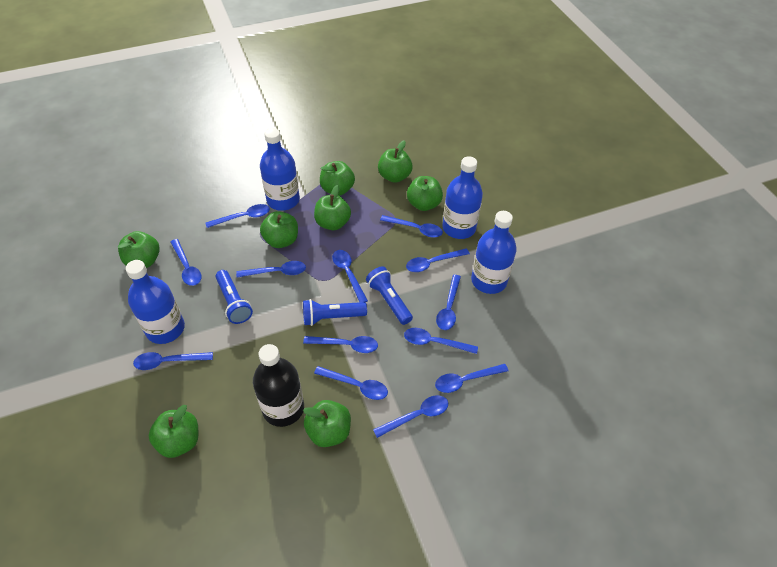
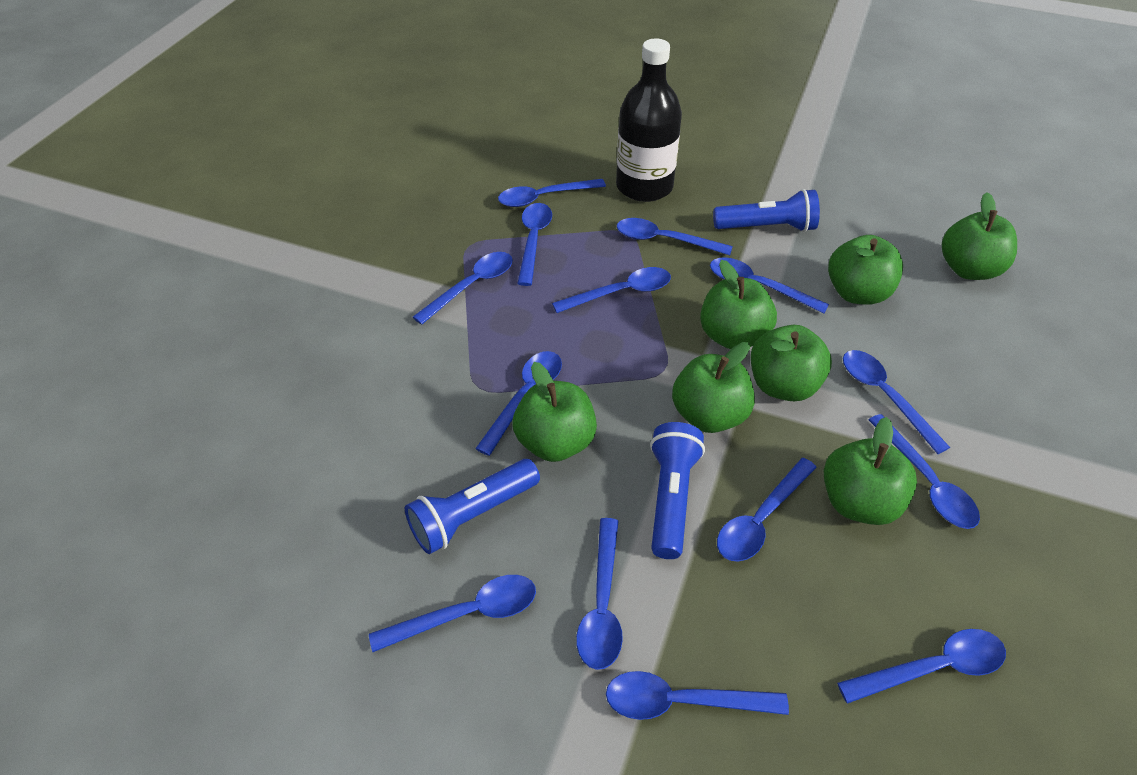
blue bottle: [126,260,185,344] [260,128,300,211] [442,156,483,239] [471,211,517,294] = 4 -> none = 0
blue spoon: [133,352,213,370] [171,239,201,286] [205,204,270,228] [236,261,306,277] [303,336,378,353] [314,366,388,400] [332,250,368,303] [373,395,448,438] [380,215,443,238] [404,328,478,354] [406,248,470,272] [435,364,508,393] [436,275,461,330] = 13 -> [369,575,536,652] [413,252,513,325] [475,351,562,456] [498,179,606,207] [517,203,552,286] [552,267,671,313] [576,518,623,670] [606,671,789,720] [617,218,733,255] [710,257,829,314] [717,458,817,562] [837,629,1006,704] [843,350,950,454] [869,414,980,529] = 14
green apple: [118,231,160,268] [149,405,198,458] [260,211,298,248] [303,400,351,447] [314,185,351,230] [320,161,355,196] [378,140,413,183] [407,176,443,211] = 8 -> [513,362,597,462] [672,342,755,433] [700,260,777,350] [751,325,832,401] [824,417,917,525] [828,235,903,305] [942,192,1017,280] = 7

